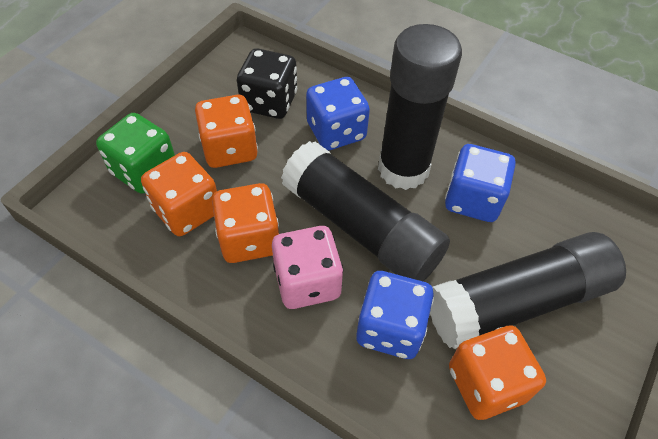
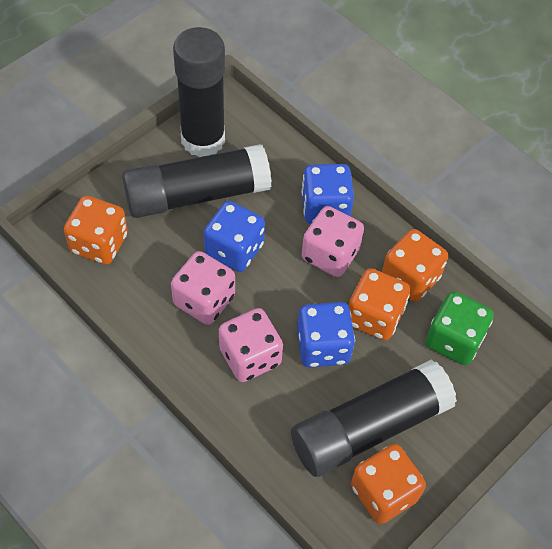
black dice: [237,48,297,119] = 1 -> none = 0
pink dice: [272,226,343,309] = 1 -> [171,251,235,325] [219,308,283,382] [301,206,364,277] = 3

